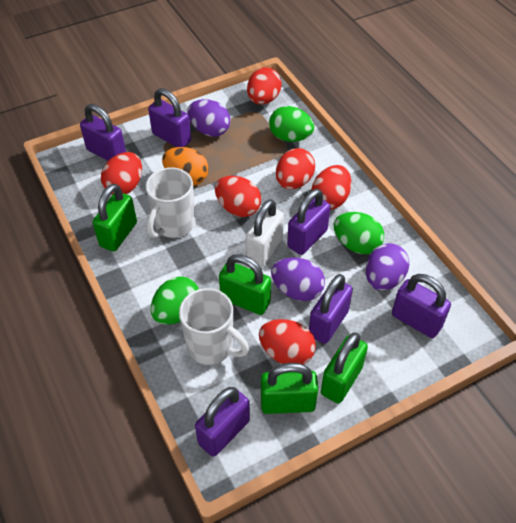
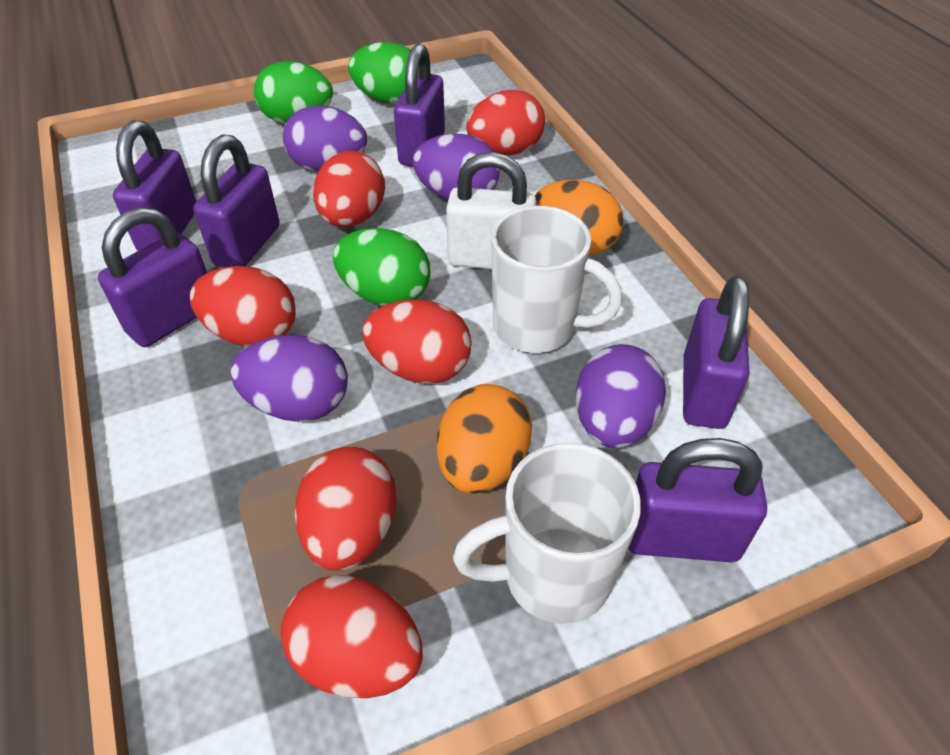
green padlock: [92,184,137,251] [219,254,271,315] [261,363,318,414] [321,332,368,404] = 4 -> none = 0
orange egg: [162,147,209,186] = 1 -> [437,384,532,494] [535,180,624,255] = 2
purple egg: [187,99,231,137] [271,258,325,301] [366,243,409,291] = 3 -> [230,335,348,422] [283,105,367,172] [412,133,500,200] [576,344,666,448] = 4

